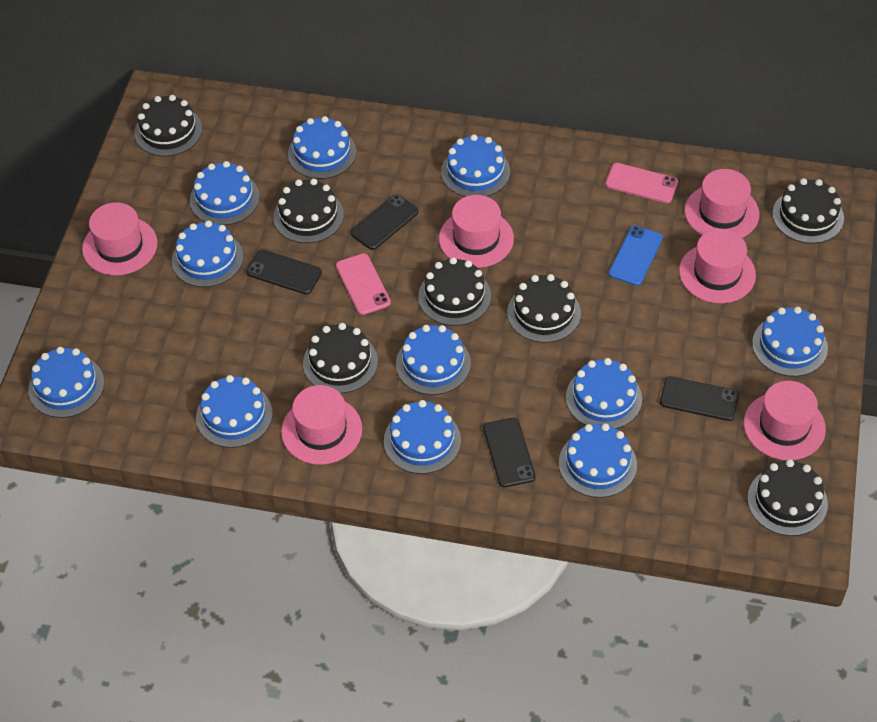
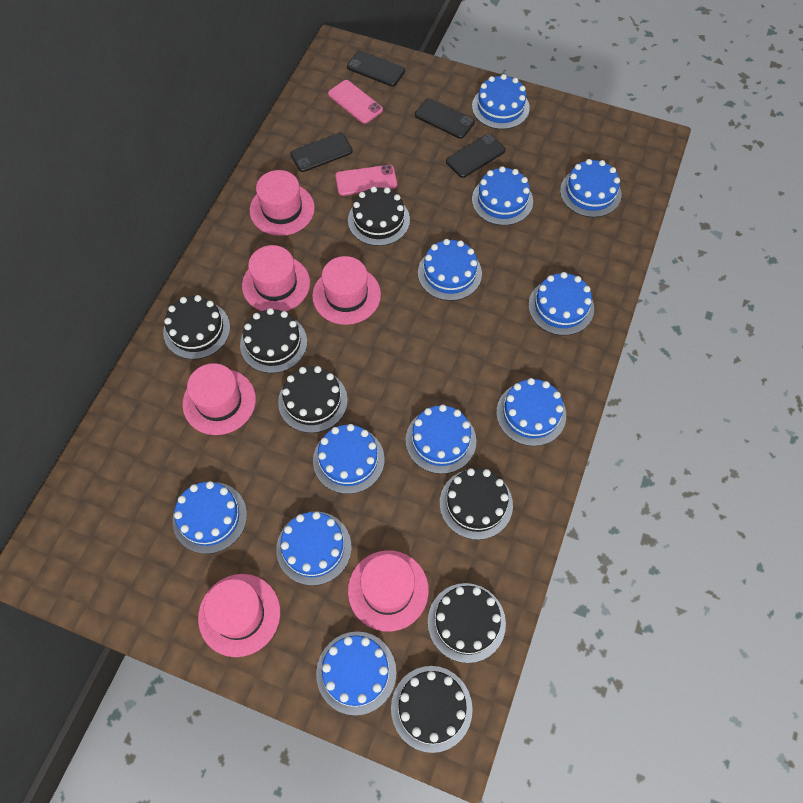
blue phone: [609,225,663,286] = 1 -> none = 0

